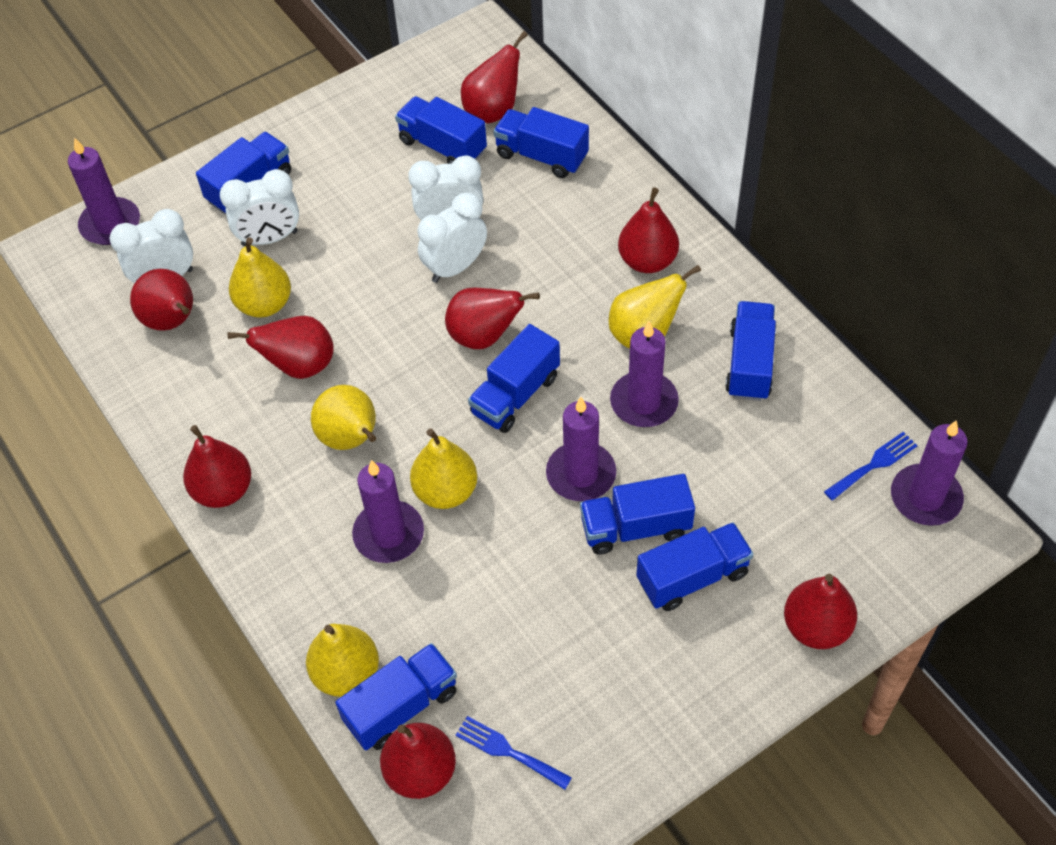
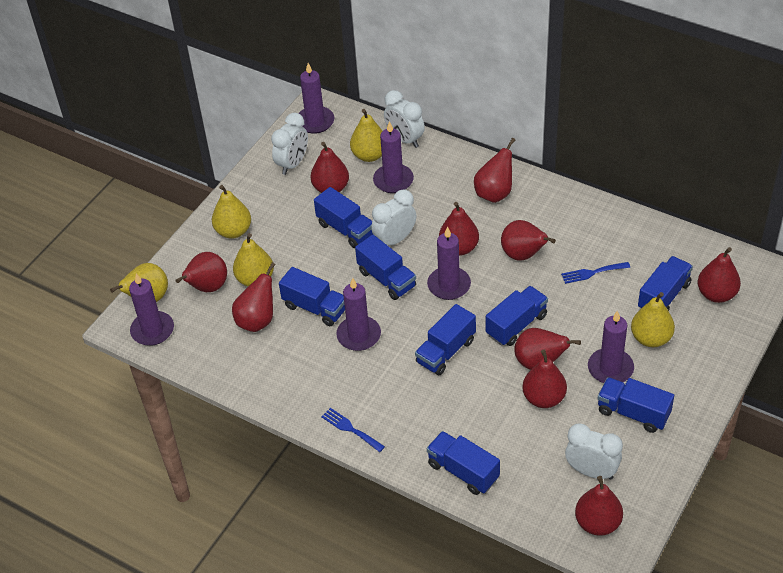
purple candle: [68,137,140,245] [352,460,424,563] [546,397,616,501] [610,321,679,427] [891,420,968,526] = 5 -> [129,273,174,346] [299,63,335,134] [336,278,381,351] [373,121,414,193] [427,226,471,300] [588,311,634,383] = 6
red pear: [130,269,193,331] [183,425,251,508] [227,316,334,379] [380,723,456,799] [445,287,540,349] [461,31,528,123] [618,187,679,273] [784,574,857,649] = 8 -> [175,252,227,292] [232,262,276,332] [311,142,349,193] [439,202,479,256] [474,138,515,203] [501,220,556,261] [514,328,581,370] [522,350,567,408] [575,476,623,536] [698,247,741,303] = 10

